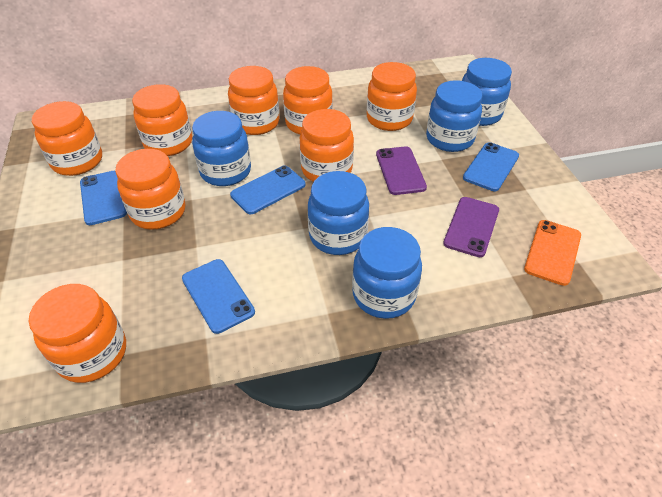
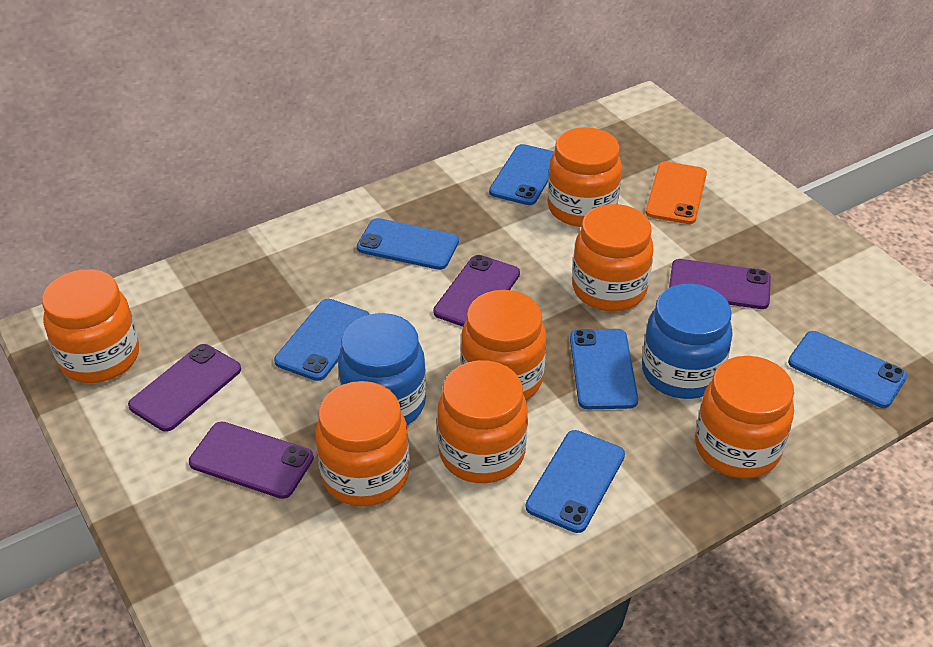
blue jar: [192,111,251,186] [308,171,369,255] [352,227,422,319] [426,80,482,152] [462,58,512,126] = 5 -> [338,313,426,425] [642,284,733,399] = 2
blue phone: [80,171,127,225] [182,259,255,334] [230,165,305,214] [463,142,519,191] = 4 -> [274,299,370,381] [357,218,459,270] [489,144,555,205] [526,430,625,533] [570,329,638,409] [788,331,907,408] = 6
orange jar: [29,284,126,383] [32,101,102,176] [115,149,185,230] [132,84,192,156] [228,66,279,135] [283,66,333,135] [300,109,354,182] [367,62,417,131] = 8 -> [42,269,139,383] [315,381,410,506] [437,360,528,483] [461,290,546,400] [547,127,622,227] [572,204,654,311] [695,356,794,478] = 7
purple phone: [376,146,427,195] [443,197,499,257] = 2 -> [128,344,241,432] [189,422,314,499] [433,255,520,327] [669,259,771,309] = 4

